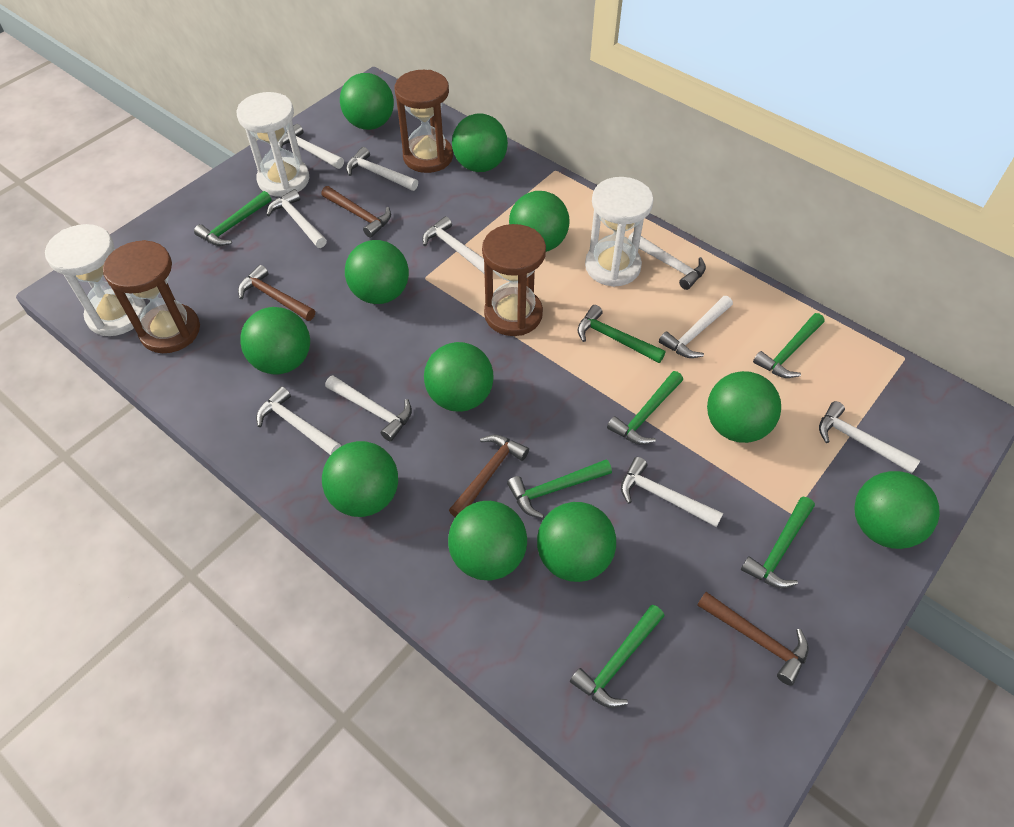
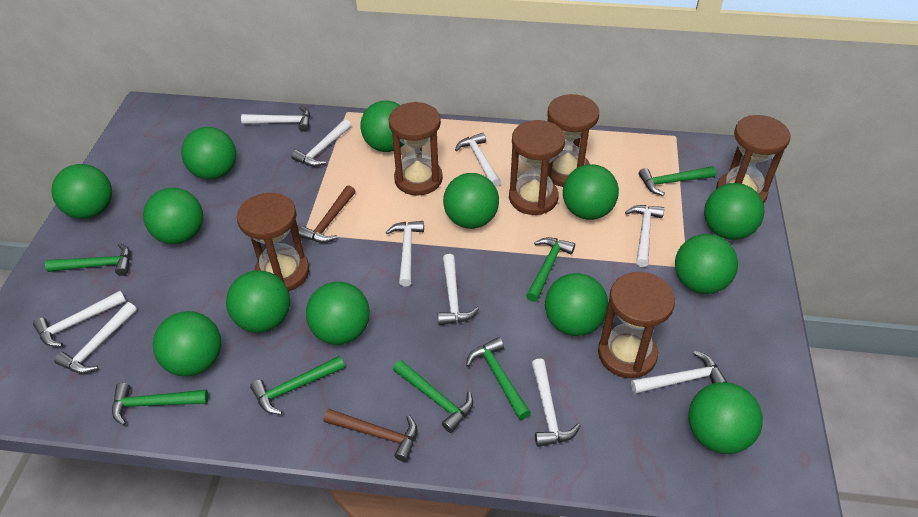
brown hammer: [238,265,315,321] [321,186,391,238] [449,435,529,517] [697,592,809,686] = 4 -> [299,185,355,243] [324,408,417,462] = 2
brown hourglass: [103,240,200,353] [395,70,453,173] [482,224,546,336] = 3 -> [237,193,309,291] [389,102,443,196] [509,120,565,215] [547,94,599,187] [598,272,675,378] [716,115,791,203] = 6
green ball: [240,307,310,374] [322,441,398,517] [340,73,394,130] [345,240,409,304] [424,342,494,412] [448,501,527,581] [452,114,508,172] [509,191,570,252] [537,502,616,582] [707,371,781,443] [854,471,940,549] = 11 -> [51,164,112,219] [143,188,203,244] [153,311,221,376] [181,127,236,180] [226,271,290,333] [306,282,370,345] [360,101,404,152] [443,173,499,229] [545,273,608,336] [563,164,619,220] [675,234,738,294] [689,382,763,454] [704,183,764,240] = 13
white hourglass: [45,224,146,336] [237,92,310,197] [585,177,654,287] = 3 -> none = 0

